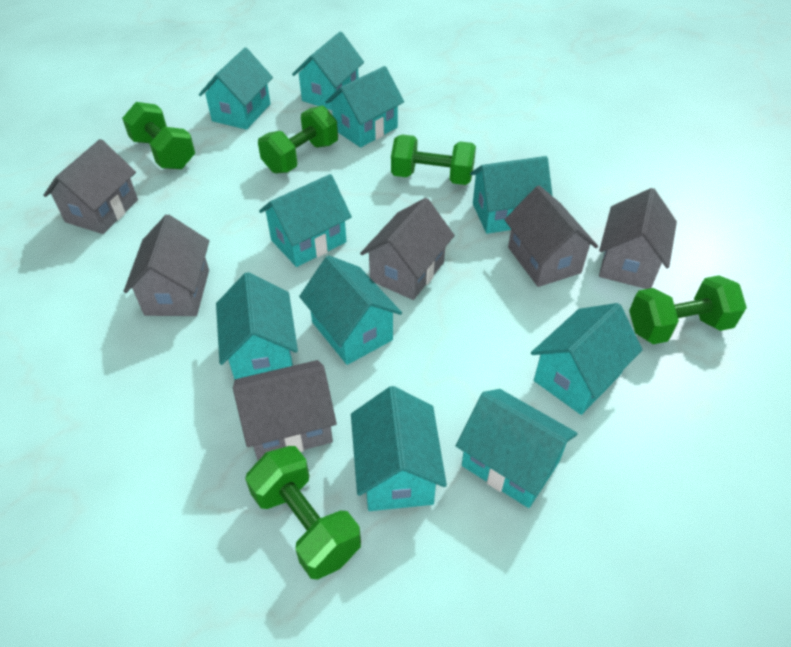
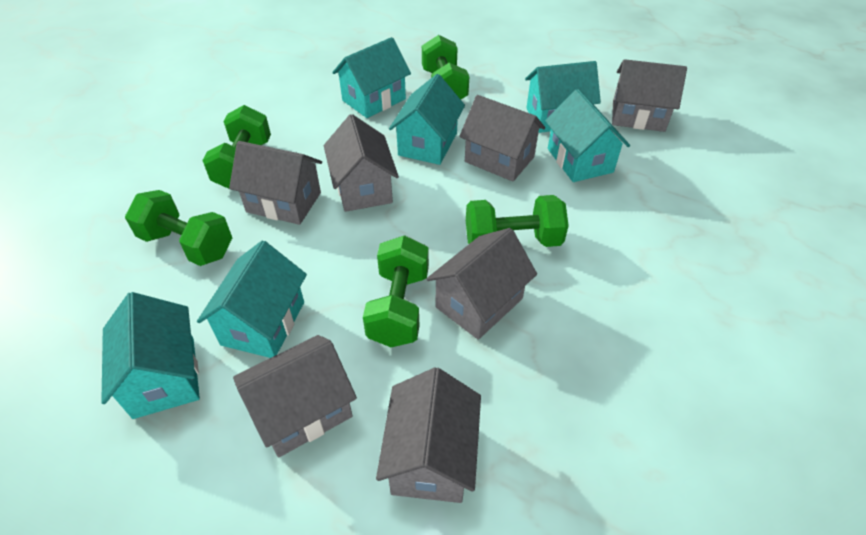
grey house: [43,139,138,234] [123,214,209,316] [233,360,337,461] [360,198,455,300] [505,186,598,287] [599,188,677,289] = 6 -> [229,141,322,225] [233,335,357,457] [324,114,399,212] [376,367,481,503] [426,228,537,340] [459,95,545,182] [612,59,687,132] = 7
turquoise house: [199,48,273,130] [216,272,298,380] [259,174,352,267] [292,32,364,110] [299,255,402,365] [325,66,404,147] [351,386,447,511] [456,389,578,508] [470,156,553,234] [531,303,642,415] = 10 -> [101,292,200,419] [197,240,307,358] [332,37,411,118] [389,74,465,165] [525,61,601,133] [545,89,630,182] = 6

